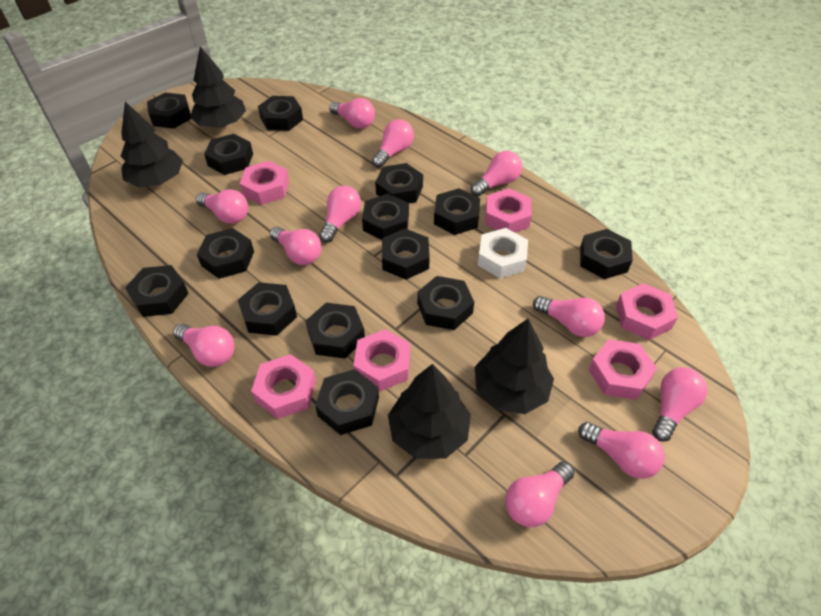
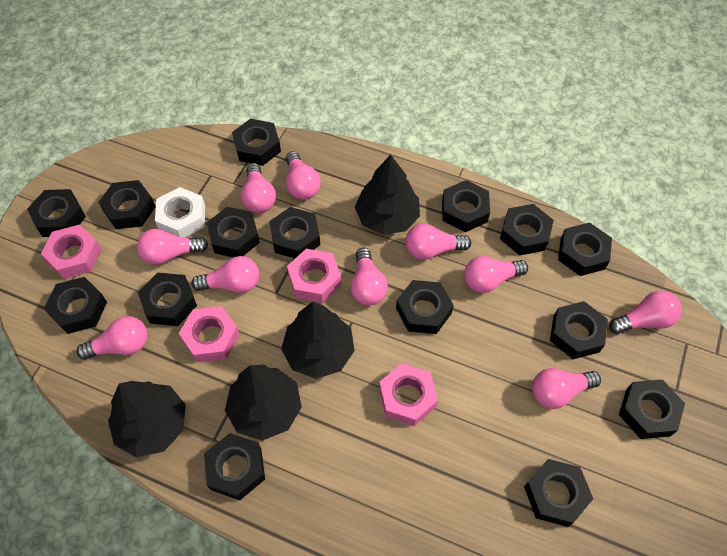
black nut: [125,265,189,317] [147,93,192,129] [197,228,254,279] [204,134,253,175] [238,282,297,336] [258,96,303,131] [306,303,365,359] [315,369,379,435] [362,194,409,240] [375,163,423,203] [382,229,430,280] [417,276,474,330] [434,188,480,235] [580,229,633,279] = 14 -> [27,189,86,237] [44,277,107,334] [98,180,156,229] [138,273,197,326] [204,433,265,500] [207,207,260,257] [232,119,281,166] [269,207,320,258] [396,280,454,334] [442,180,490,232] [500,204,554,256] [524,459,593,527] [550,301,608,359] [558,222,612,276] [619,380,685,439] = 15
pink light bulb: [173,323,235,367] [196,189,248,224] [270,227,322,265] [319,186,361,243] [329,98,375,129] [372,119,414,168] [471,151,522,197] [505,461,575,527] [533,296,605,337] [578,422,665,479] [652,367,708,442] = 11 -> [76,316,148,360] [137,229,208,265] [191,256,259,293] [241,163,276,213] [286,151,320,200] [350,248,388,305] [406,224,471,260] [464,256,528,293] [532,368,601,409] [609,290,682,334] = 10
pink nut: [240,161,289,205] [251,354,316,419] [354,329,410,391] [485,188,532,232] [589,339,657,400] [616,283,678,340] = 6 -> [41,225,101,279] [178,306,240,362] [287,249,342,303] [379,363,438,426] = 4

